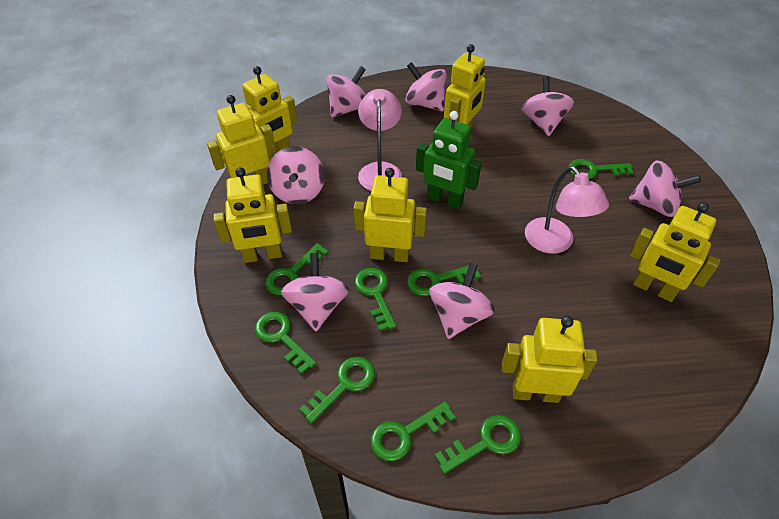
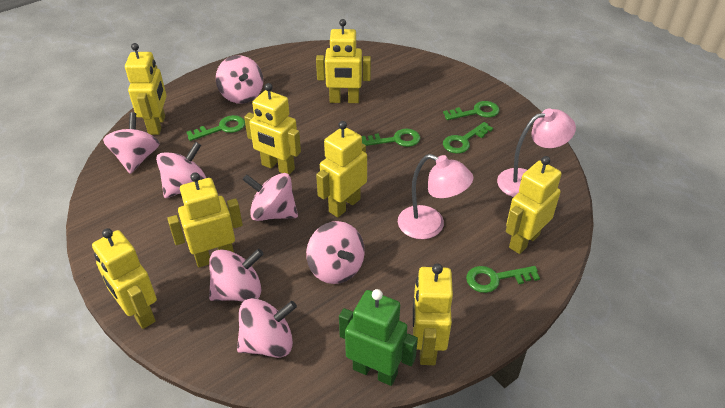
green key: [255,312,316,374] [265,243,328,295] [299,357,375,423] [354,268,396,331] [370,401,456,461] [407,264,481,296] [435,415,521,474] [568,159,634,179] = 8 -> [186,115,245,141] [362,129,420,147] [443,101,499,120] [443,122,493,154] [466,266,540,293] = 5
yellow robot: [207,95,276,185] [213,167,292,263] [242,66,297,160] [354,168,427,262] [444,44,486,127] [502,315,598,403] [630,202,720,302] = 7 -> [92,228,157,329] [125,43,167,135] [167,173,243,268] [244,83,301,175] [316,19,371,103] [316,121,367,217] [413,263,453,365] [506,156,562,254] = 8

